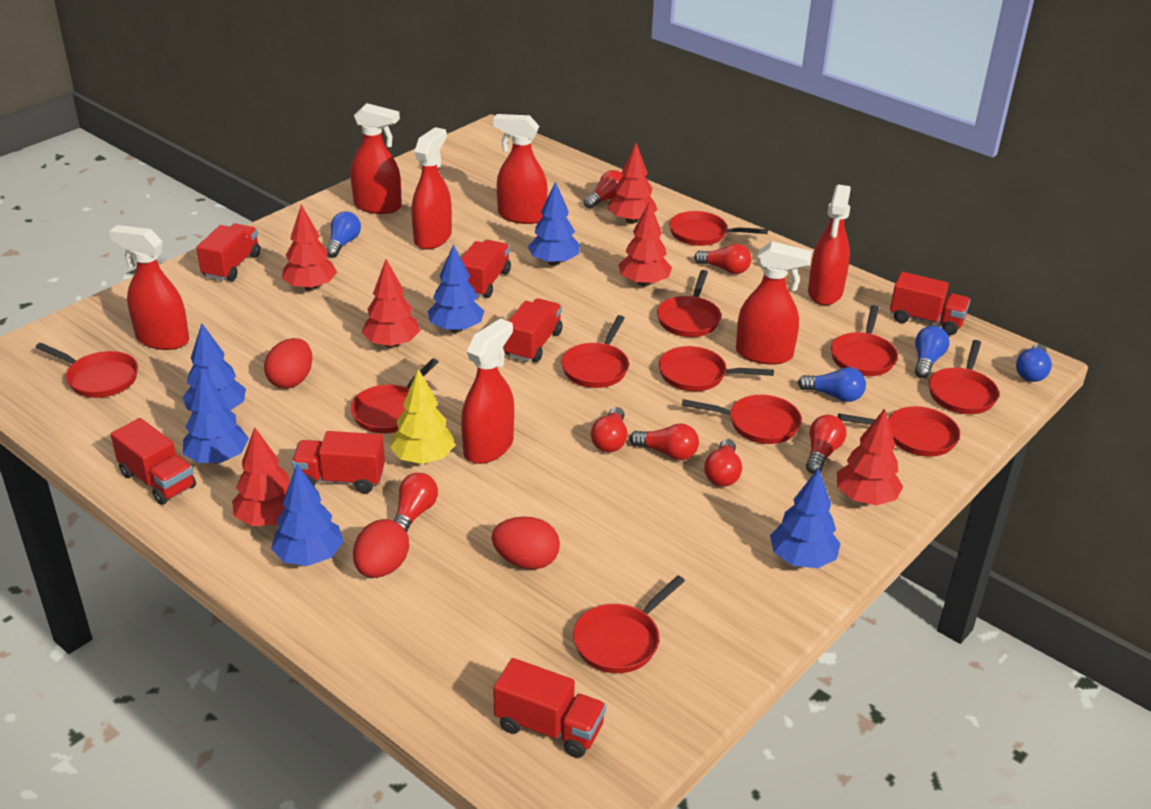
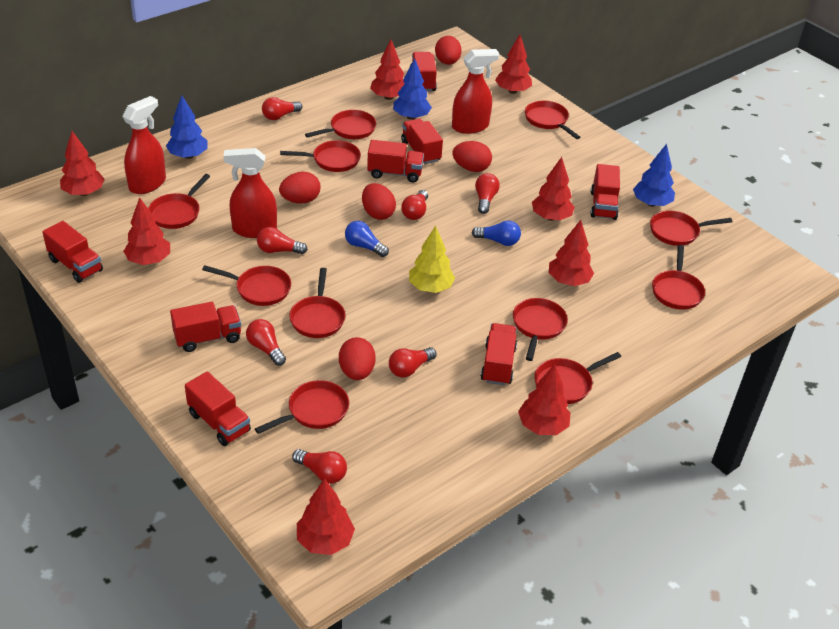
blue light bulb: [326,211,361,258] [798,367,866,402] [915,326,950,378] [1016,344,1052,382] = 4 -> [345,221,389,257] [472,220,521,246] = 2
blue tree: [182,323,246,411] [183,368,249,464] [271,464,344,566] [428,244,484,333] [528,181,580,266] [770,468,841,568] = 6 -> [166,95,208,159] [393,58,432,120] [633,144,675,207] = 3
red egg: [264,338,312,389] [353,519,409,578] [492,517,560,569] = 3 -> [279,172,321,204] [339,337,376,380] [362,183,396,220] [435,36,462,65] [452,141,492,172] = 5
red spray bottle: [109,225,189,350] [350,103,402,214] [411,127,452,249] [461,318,514,464] [493,114,548,224] [736,241,812,365] [808,184,851,305] = 7 -> [122,96,166,194] [223,148,277,238] [452,49,500,134] = 3
red tree: [232,427,290,526] [282,205,337,291] [362,259,420,348] [608,143,658,224] [618,201,672,287] [837,409,903,505] = 6 -> [60,131,105,196] [123,197,170,265] [297,479,355,555] [370,40,405,100] [495,34,532,94] [518,364,570,435] [532,157,575,221] [549,220,594,286] = 8
red truck: [110,418,196,505] [196,224,260,281] [291,431,385,494] [461,240,511,298] [493,658,606,758] [504,298,562,362] [890,272,970,335] = 7 -> [42,221,103,283] [170,302,241,352] [185,371,251,446] [367,140,424,182] [401,119,443,164] [410,52,437,92] [481,323,517,385] [590,164,620,220] = 8

